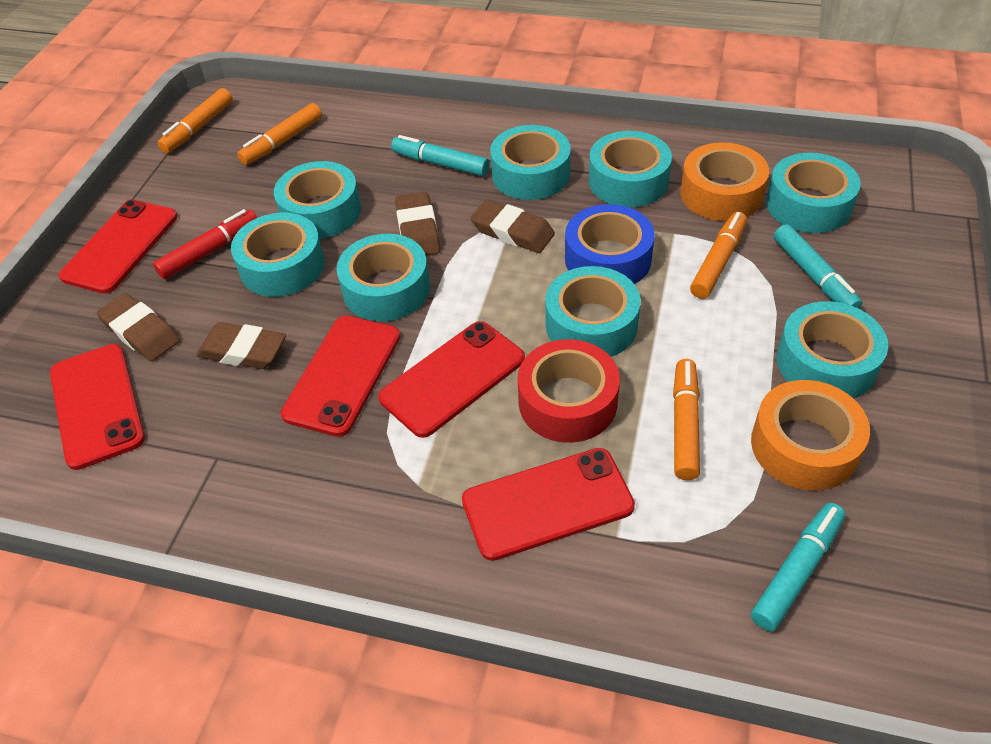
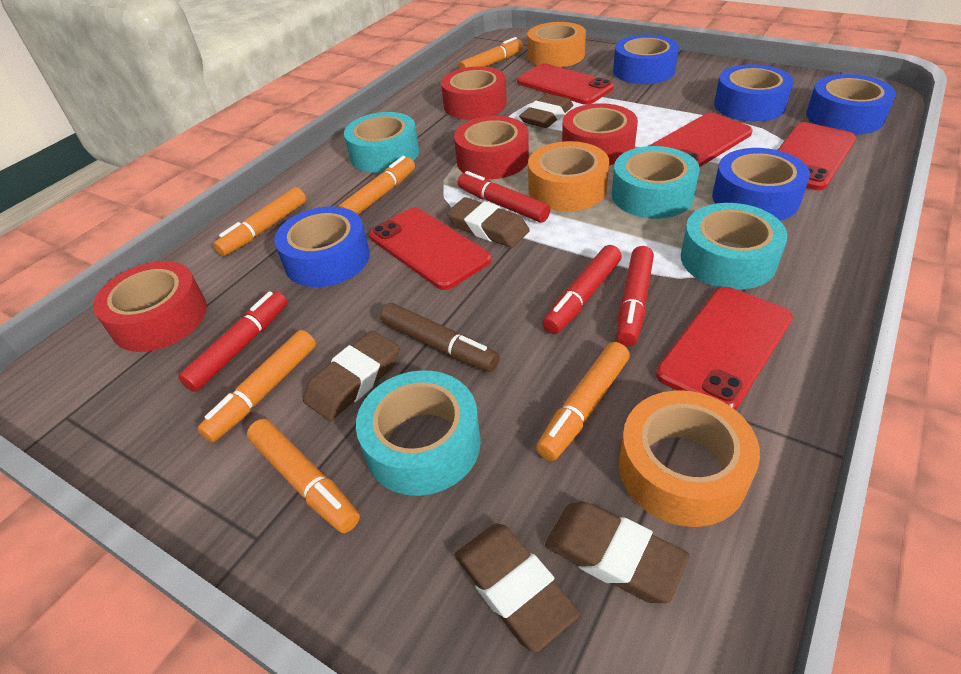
blue tape: [565,204,655,284] = 1 -> [274,206,370,287] [613,35,679,84] [712,148,810,221] [714,64,794,121] [806,74,896,135] = 5
brown eraser: [97,293,180,362] [196,322,286,369] [395,192,440,256] [470,200,555,253] = 4 -> [303,331,400,421] [447,197,530,248] [455,524,580,653] [519,94,573,128] [545,502,690,603] = 5
brown marker: none = 0 -> [380,303,500,372] = 1
orange marker: [157,88,233,153] [237,103,322,165] [673,359,700,480] [690,212,747,299] = 4 -> [197,330,316,442] [213,187,306,256] [247,419,360,533] [338,156,415,215] [459,37,523,69] [536,342,630,461] = 6
orange tape: [680,142,769,221] [751,380,870,491] = 2 -> [527,22,586,67] [528,141,609,211] [619,390,760,527] = 3
red marker: [153,209,257,279] = 1 -> [178,291,288,392] [458,171,550,223] [542,245,622,334] [616,246,654,346] = 4
red tape: [518,339,620,443] = 1 -> [93,261,207,352] [441,66,507,120] [454,116,529,179] [562,103,638,165] = 4
turquoise marker: [391,135,490,176] [751,503,845,631] [774,224,863,309] = 3 -> none = 0
turquoise tape: [231,213,325,297] [274,161,361,239] [337,234,430,321] [490,125,571,200] [545,266,641,357] [589,131,672,207] [766,153,861,233] [776,301,888,399] = 8 -> [344,112,419,173] [356,370,481,496] [612,146,700,219] [681,203,787,290] = 4

